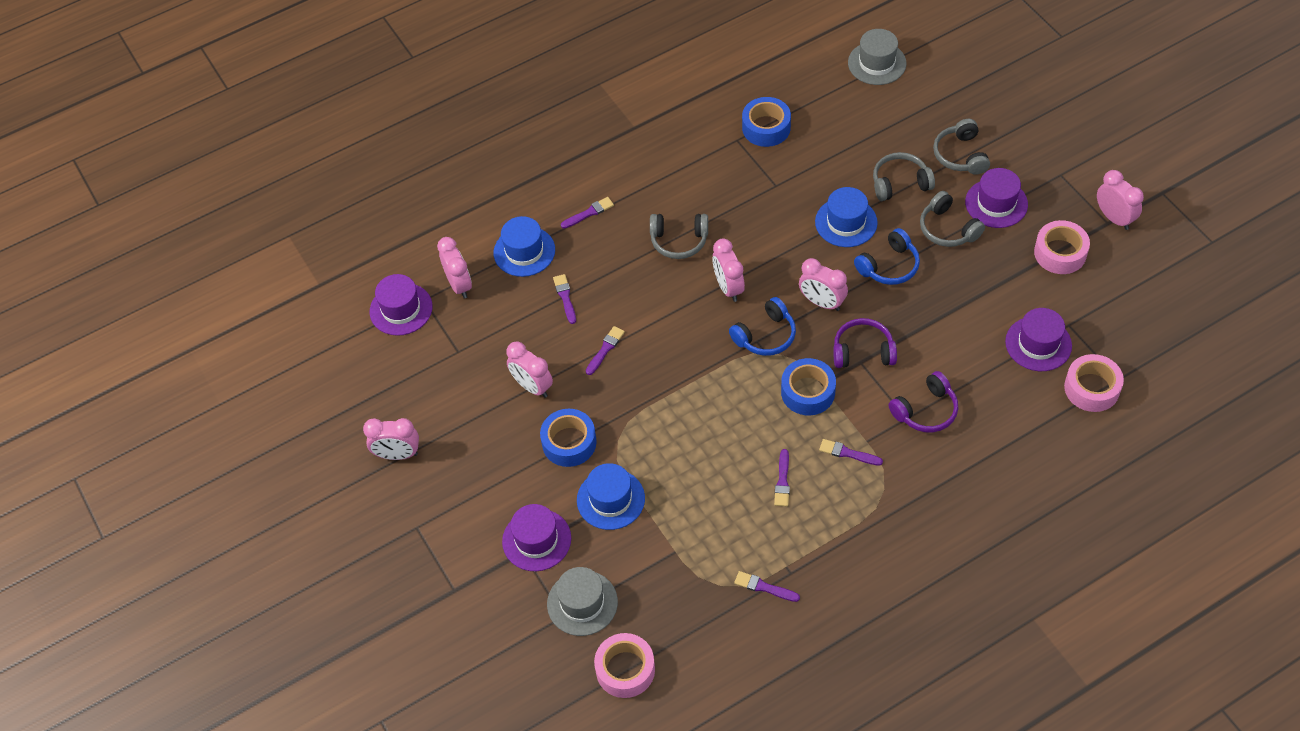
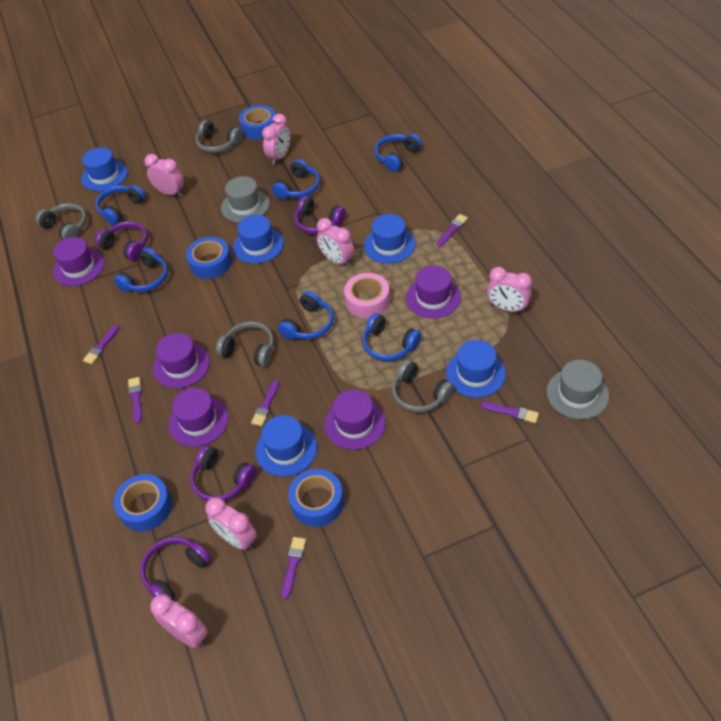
blue hat: [493,216,555,277] [577,463,645,530] [815,187,878,247] = 3 -> [81,147,128,191] [233,215,284,264] [255,415,317,476] [364,214,416,264] [446,340,506,398] = 5
blue headphones: [729,297,796,356] [854,228,920,285] = 2 -> [95,185,145,225] [114,247,168,292] [272,159,320,199] [278,291,334,340] [362,313,421,361] [375,134,422,172] = 6
blue tape: [540,409,597,467] [742,97,791,147] [781,358,836,415] = 3 -> [114,474,172,531] [186,237,232,279] [239,105,276,140] [288,469,344,527] = 4
pink tape: [594,633,655,698] [1034,220,1090,274] [1064,354,1124,412] = 3 -> [344,273,390,318] = 1
purple hat: [369,274,433,336] [502,504,571,571] [965,168,1028,228] [1005,308,1072,371] = 4 -> [53,237,104,286] [153,333,210,388] [169,388,228,447] [325,390,386,450] [406,265,461,319] = 5
purple headphones: [833,318,897,368] [889,371,958,432] = 2 -> [95,221,148,261] [140,537,211,600] [190,445,256,501] [294,196,346,234] = 4

